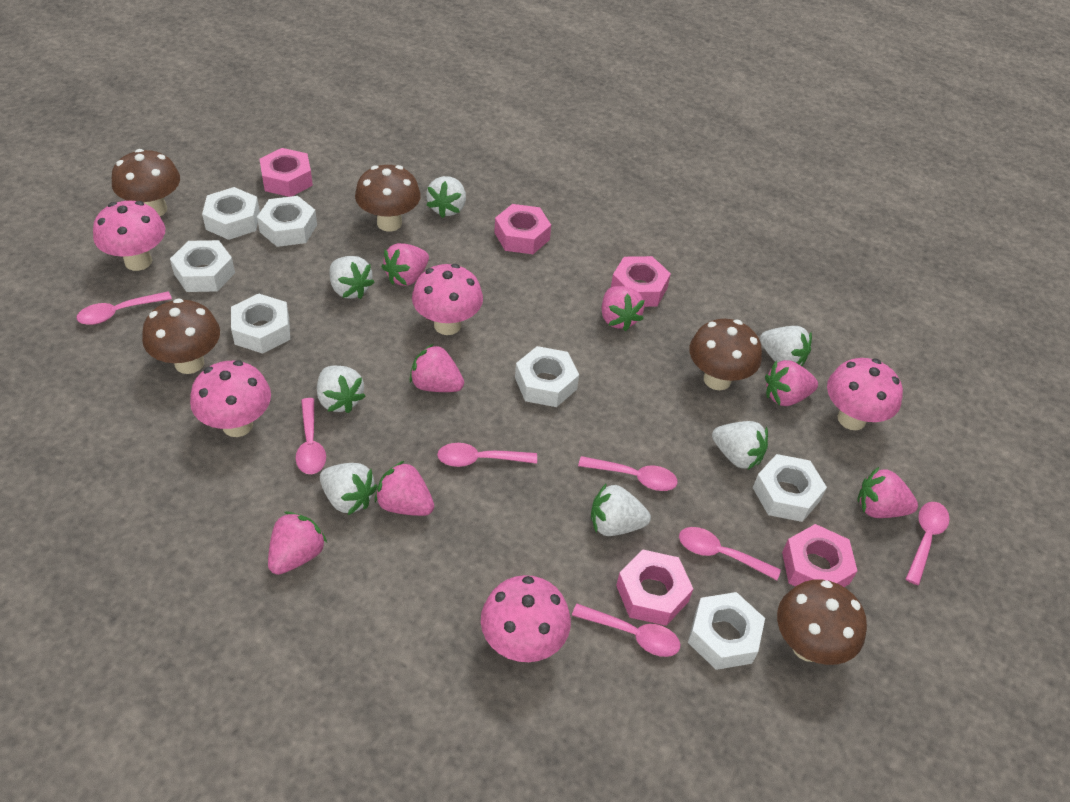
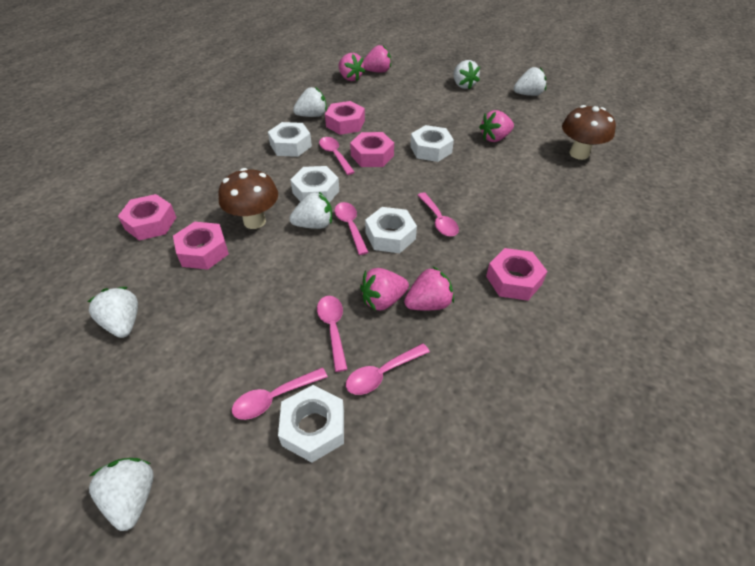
brown mushroom: [112,149,180,216] [142,298,220,374] [355,165,421,232] [689,319,762,390] [777,579,867,665] = 5 -> [219,168,278,229] [562,105,616,160] = 2
pink mushroom: [93,201,165,271] [190,361,271,437] [412,264,483,335] [481,575,571,662] [827,358,903,430] = 5 -> none = 0
pink spoon: [77,291,172,325] [296,398,326,474] [437,443,537,467] [572,604,680,657] [578,456,678,491] [679,527,781,580] [906,502,950,585] = 7 -> [232,367,328,420] [317,296,348,372] [319,137,355,175] [335,202,368,255] [346,343,430,395] [418,192,459,236] = 6
pink strawberry: [268,512,327,575] [375,461,434,516] [381,243,429,286] [410,344,464,392] [602,286,645,331] [765,360,818,406] [857,467,918,518] = 7 -> [339,53,365,81] [360,268,409,311] [363,45,391,73] [404,267,454,311] [479,110,514,142] = 5
white nut: [170,240,235,292] [202,187,260,240] [231,293,290,353] [257,196,317,247] [515,346,579,407] [688,592,765,670] [753,454,827,522] = 7 -> [268,122,312,157] [278,385,344,463] [291,166,339,203] [365,207,417,253] [410,125,454,162] = 5
white strawberry: [317,366,366,413] [320,463,378,515] [329,256,375,299] [426,176,466,218] [591,483,651,536] [712,421,768,470] [760,326,812,366] = 7 -> [87,287,138,338] [89,458,154,531] [289,192,332,229] [293,87,327,117] [453,60,480,89] [514,67,546,96] = 6

